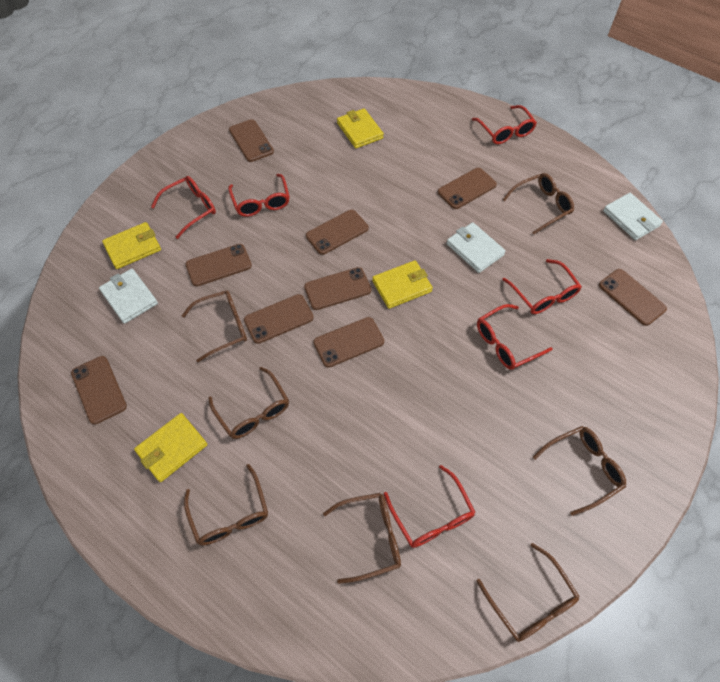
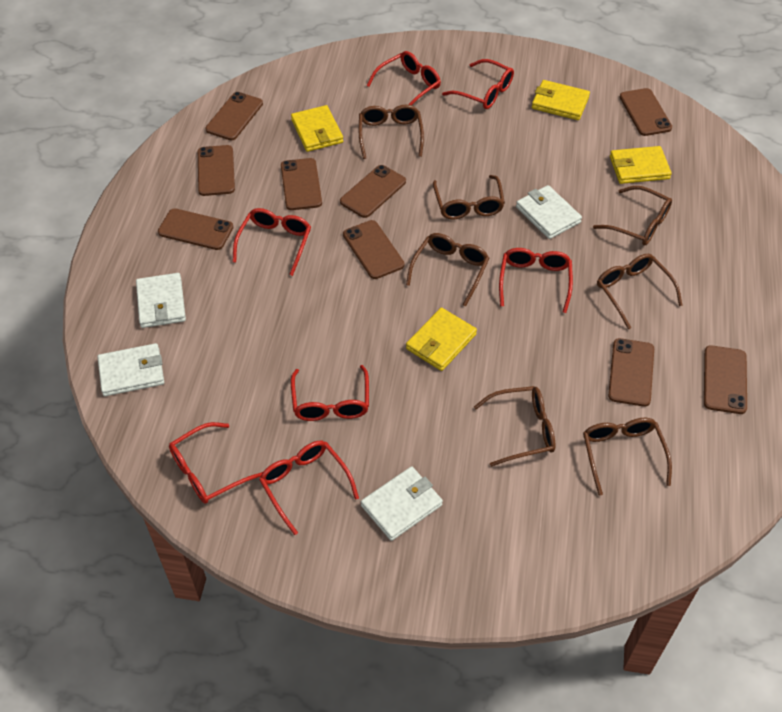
red glasses: [151,176,216,239] [228,174,290,217] [384,465,476,548] [472,105,537,144] [477,304,553,370] [502,259,582,314] = 6 -> [169,422,263,504] [233,208,311,276] [259,441,359,535] [291,365,369,421] [366,51,441,105] [442,59,514,109] [499,248,573,313] = 7
white wallet: [99,269,158,324] [447,222,506,273] [603,193,663,240] = 3 -> [97,343,164,396] [136,273,186,328] [361,466,443,541] [516,185,582,239] = 4

